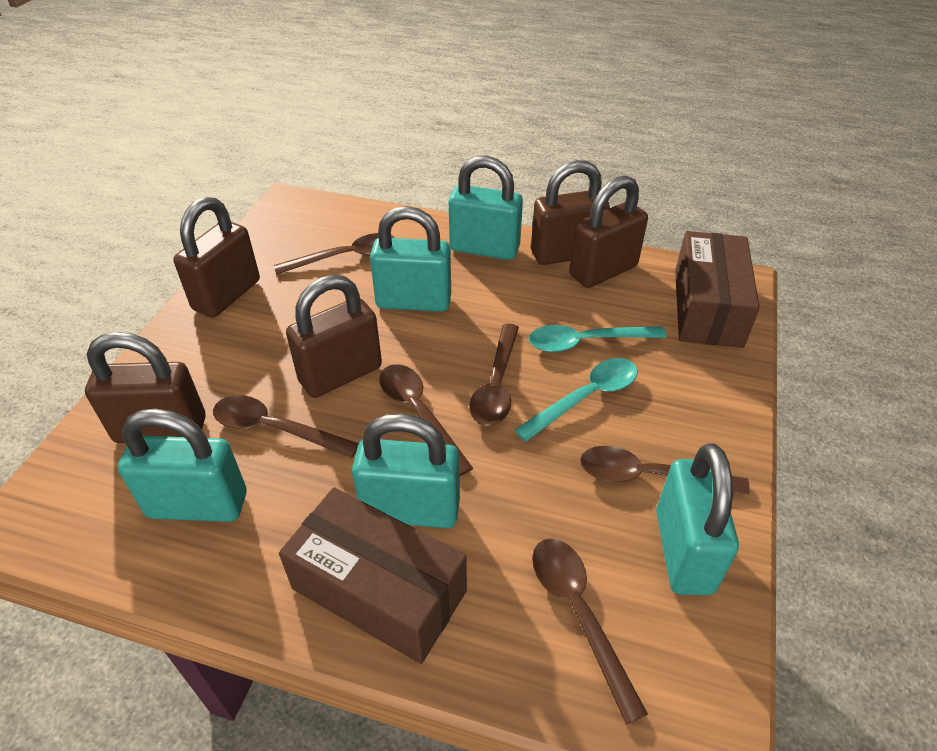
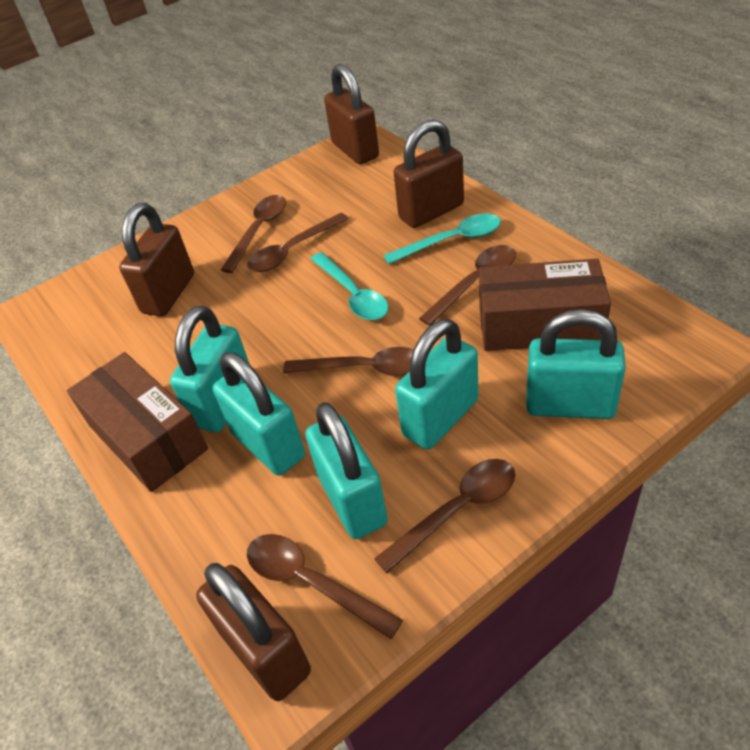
brown padlock: [85,332,206,443] [173,197,260,318] [286,275,382,398] [531,160,610,265] [569,175,648,288] = 5 -> [119,203,194,316] [196,563,311,701] [324,64,379,164] [394,119,464,228] = 4

